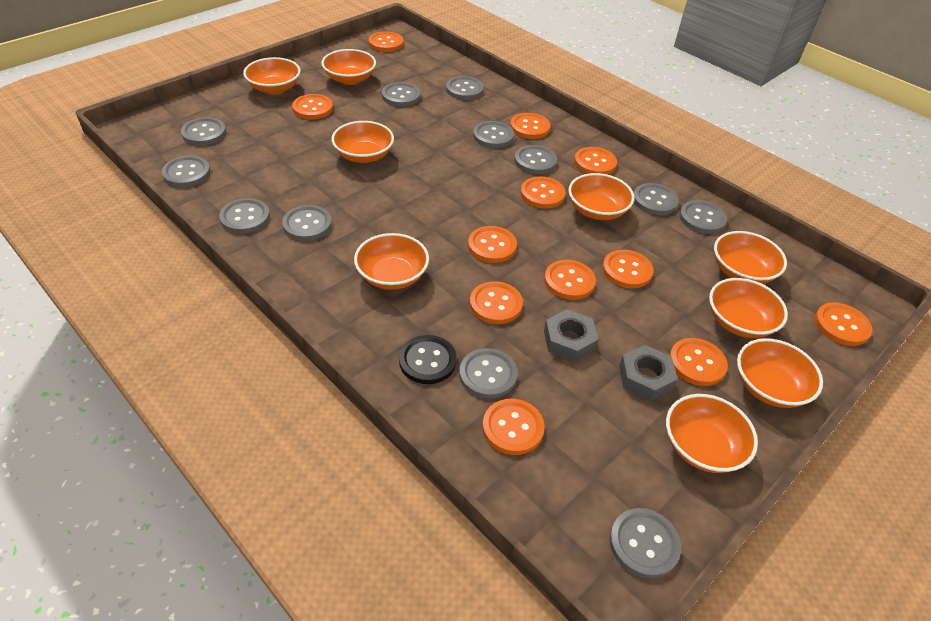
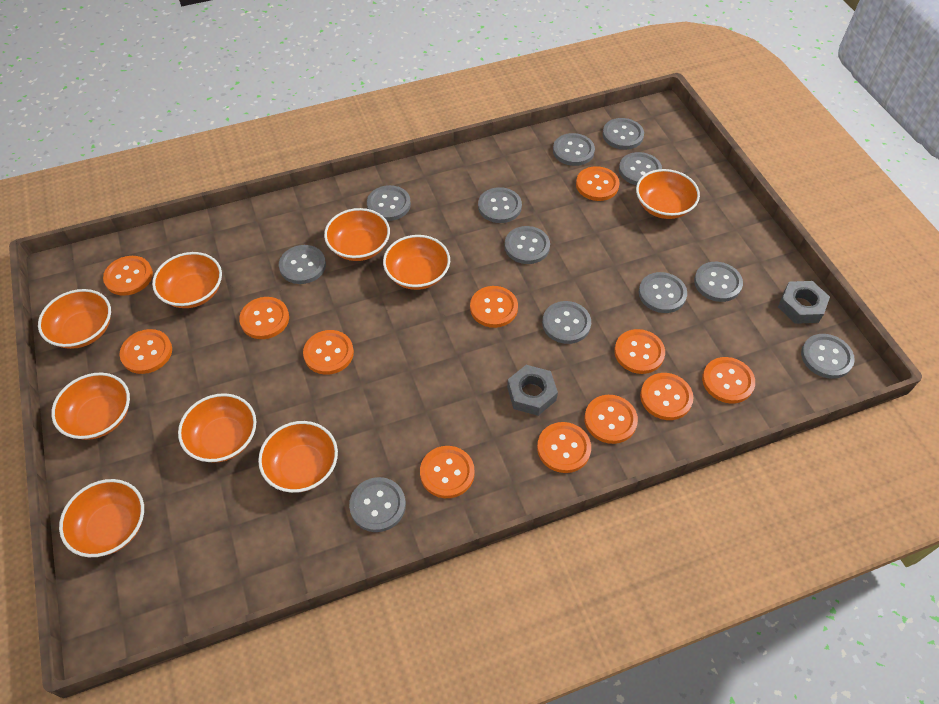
black button: [399,335,457,384] = 1 -> none = 0

